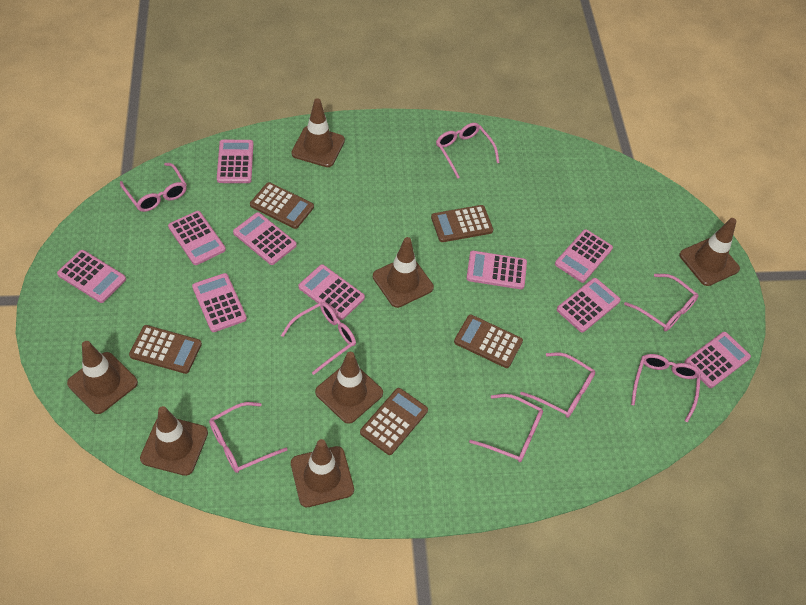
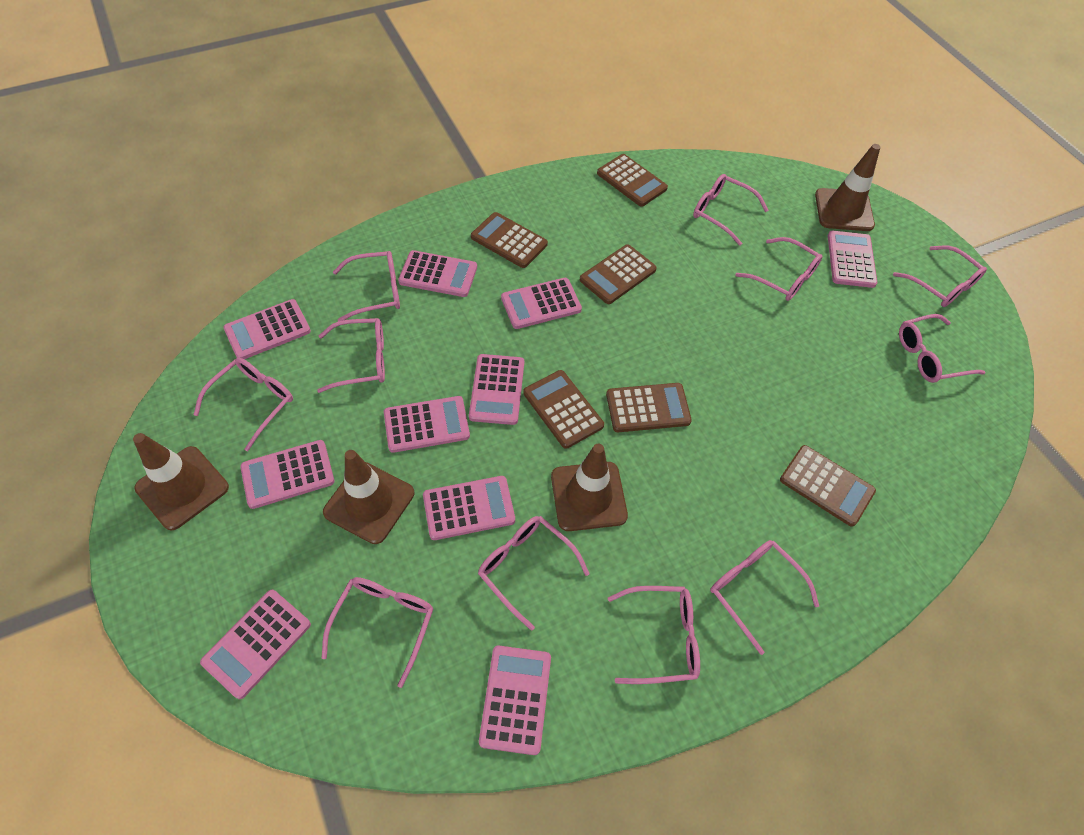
brown calculator: [129,325,202,374] [250,182,314,229] [360,388,428,455] [431,205,493,242] [454,315,523,368] = 5 -> [471,212,548,268] [523,370,604,449] [580,244,657,304] [597,154,668,207] [606,383,692,432] [780,445,876,527] = 6
brown traffic cone: [67,341,138,414] [140,406,208,476] [291,98,345,167] [291,439,354,507] [315,352,383,424] [373,237,434,308] [679,218,740,286] = 7 -> [133,433,229,530] [323,450,414,544] [551,444,628,531] [815,144,880,231] = 4
pink glasses: [120,163,187,212] [209,402,287,473] [281,302,356,375] [436,123,500,179] [469,394,543,462] [520,352,595,418] [624,274,698,331] [631,354,701,423] = 8 -> [194,358,293,451] [317,318,385,393] [322,577,433,688] [333,251,400,321] [478,516,590,631] [608,586,700,684] [693,174,769,246] [710,540,819,655] [735,237,823,301] [893,246,987,307] [899,314,986,383] = 11

